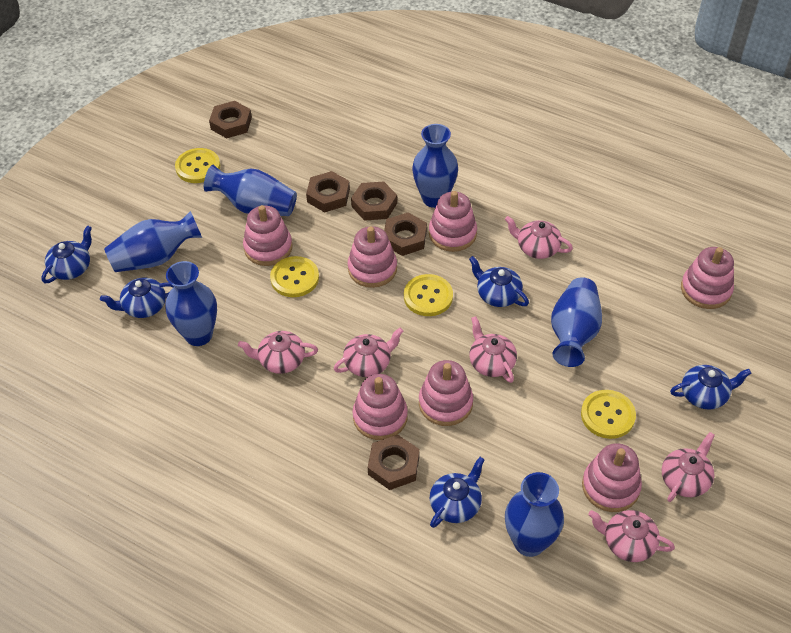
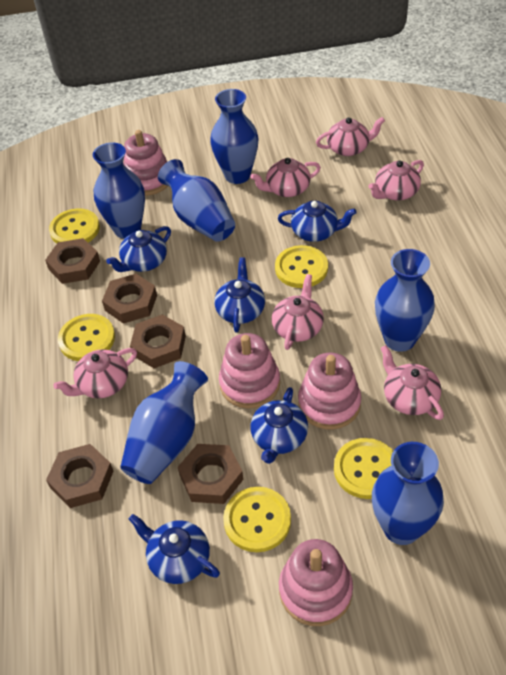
pink stacking toy: [243,205,293,266] [348,226,397,288] [353,374,408,440] [419,360,473,426] [429,191,477,252] [582,443,642,512] [681,247,734,309] = 7 -> [123,130,168,196] [219,333,280,409] [279,539,353,626] [298,352,361,429] = 4
yellow button: [175,148,220,183] [270,256,319,297] [404,274,453,316] [581,390,636,439] = 4 -> [49,208,100,244] [58,314,115,361] [223,487,291,552] [275,245,328,288] [334,438,393,499] = 5

